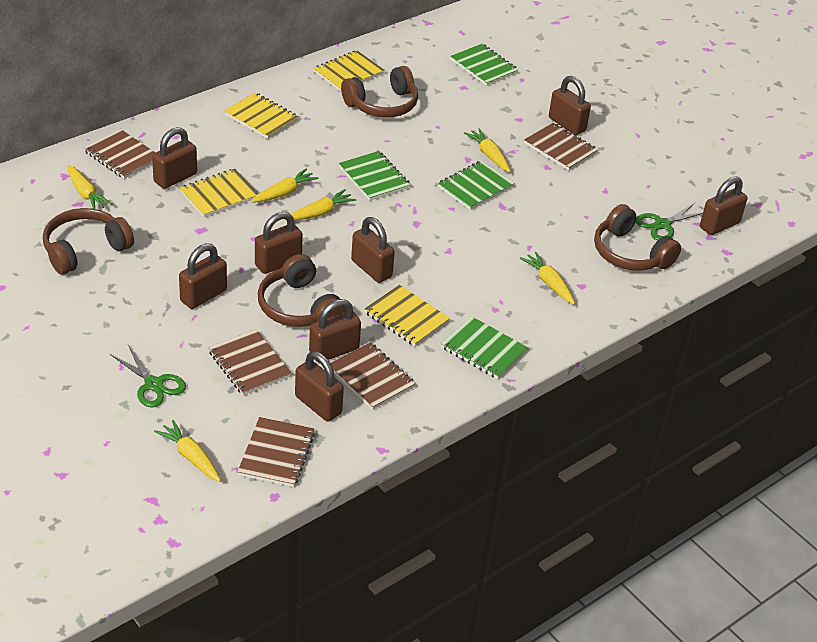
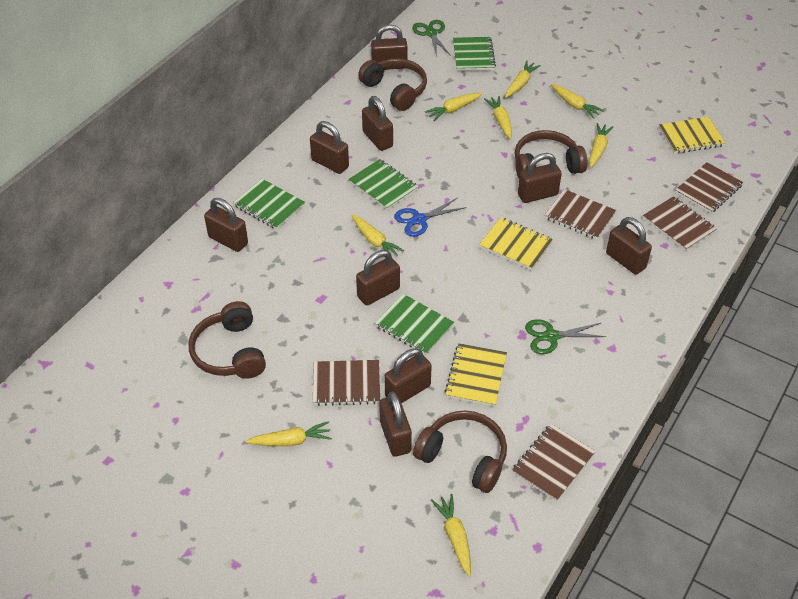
blue scissors: none = 0 -> [394,197,466,237] = 1
brown padlock: [152,127,197,189] [179,243,227,309] [255,212,303,274] [295,351,344,422] [309,299,361,363] [351,217,395,283] [549,76,591,135] [700,176,747,235] = 8 -> [204,198,248,252] [310,121,349,174] [356,250,400,305] [362,96,393,151] [371,25,408,70] [379,391,412,457] [385,348,432,403] [518,153,562,203] [606,217,652,274] = 9
yellow carrot: [67,165,112,209] [154,420,221,482] [251,168,318,203] [285,189,356,221] [464,128,510,172] [520,252,575,304] = 6 -> [246,421,332,446] [351,215,404,256] [425,93,482,121] [431,494,471,577] [484,96,512,139] [505,60,541,98] [551,84,604,119] [589,123,614,168] = 8
yellow notebook: [180,169,259,217] [224,93,299,139] [314,50,385,92] [364,285,450,346] = 4 -> [445,343,507,407] [479,217,553,270] [659,117,725,154] = 3

